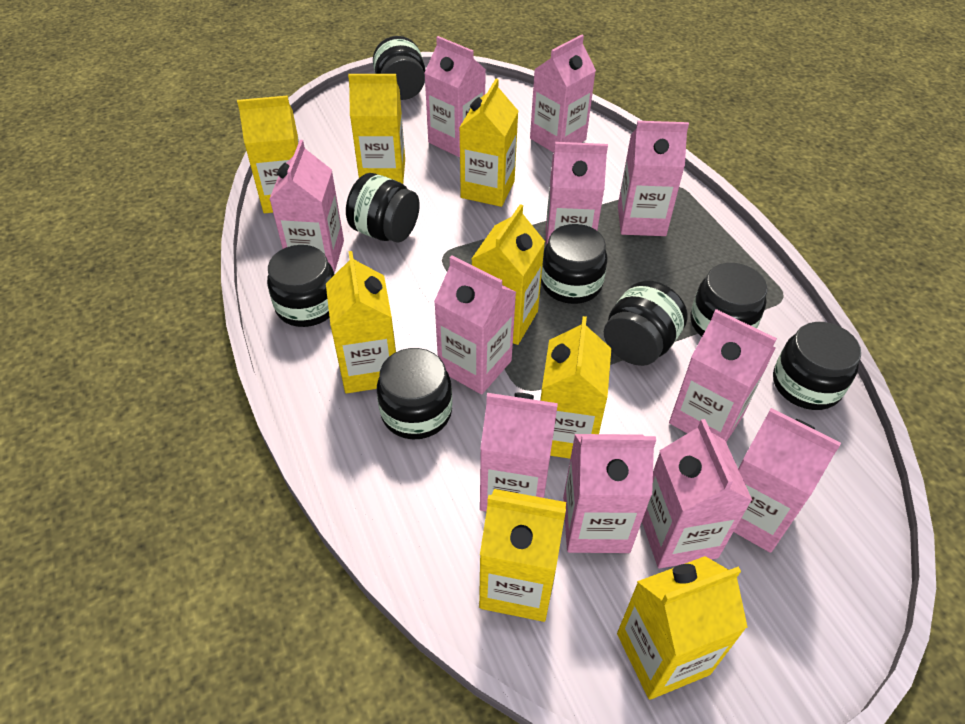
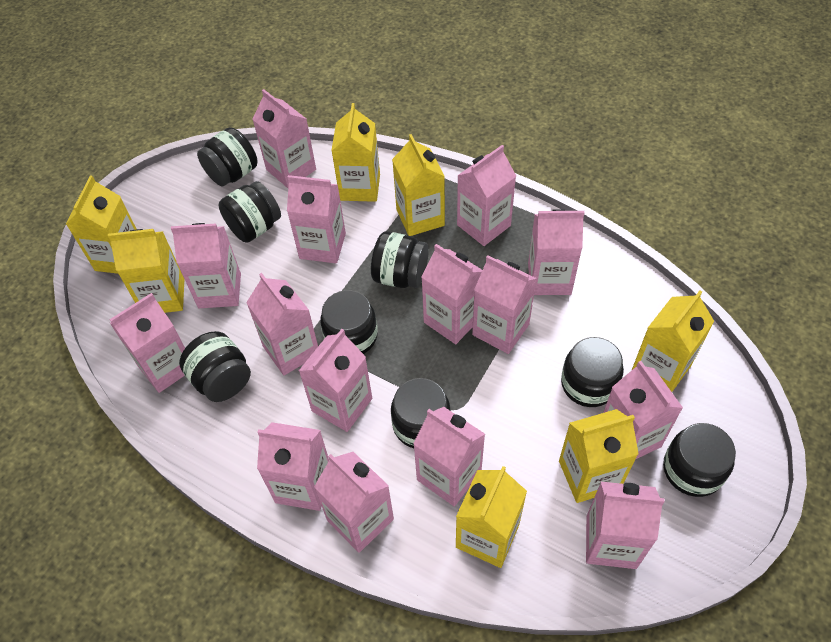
pink carton: [269,140,344,272] [424,36,486,157] [434,256,516,394] [480,393,558,511] [530,34,596,153] [546,142,608,245] [563,434,656,553] [618,121,689,236] [642,419,753,568] [669,309,777,442] [734,408,841,553] = 11 -> [109,293,185,393] [171,223,241,308] [246,273,318,375] [252,89,316,188] [257,422,329,511] [287,175,346,263] [299,329,372,432] [314,452,394,553] [413,407,485,506] [421,244,482,344] [457,145,516,246] [472,255,537,354] [528,209,585,295] [586,482,665,569] [603,361,683,459] = 15
yellow carton: [237,95,299,213] [326,251,396,393] [348,74,405,184] [459,79,518,207] [471,204,545,345] [479,489,566,622] [540,316,611,459] [617,556,748,700] = 8 -> [66,176,136,274] [108,229,184,313] [331,103,380,202] [392,134,445,236] [456,466,527,568] [559,409,639,503] [631,290,714,392] = 7

